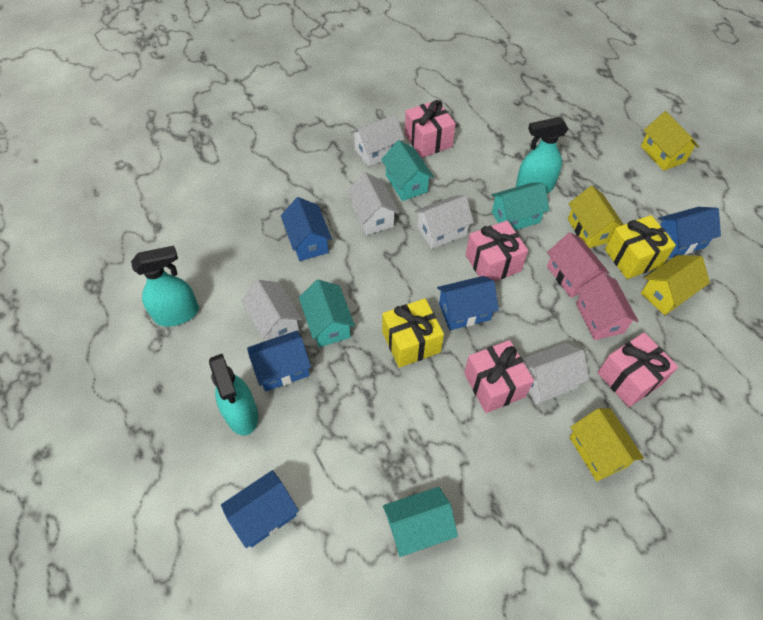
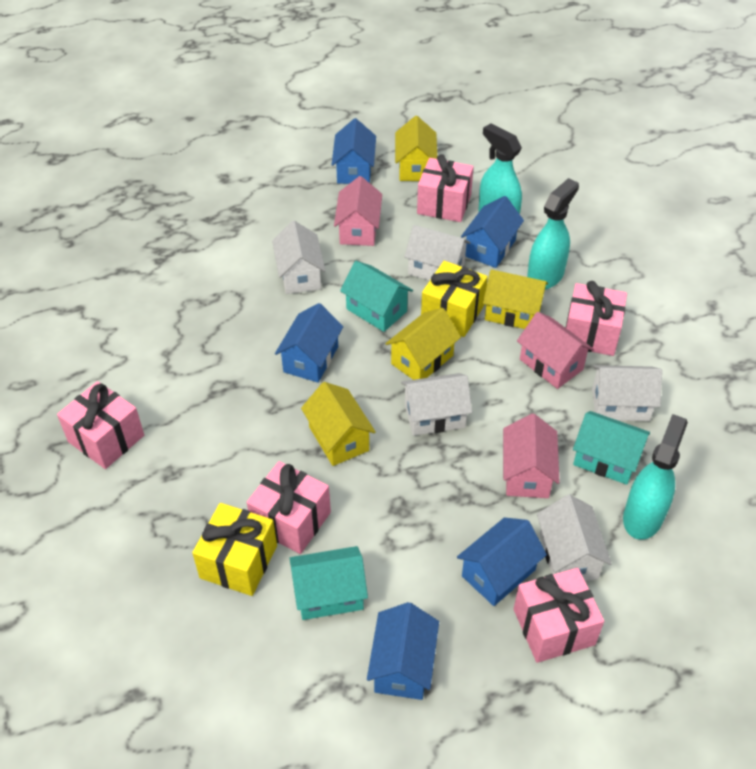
pink gift: [405,100,456,158] [464,340,534,413] [466,220,528,282] [597,332,678,407] = 4 -> [57,381,144,469] [247,461,331,554] [417,154,474,222] [514,568,604,663] [566,281,627,356] = 5
pink house: [547,232,609,298] [576,273,639,340] = 2 -> [334,176,382,246] [503,414,560,498] [517,312,594,389] = 3
turquoise house: [299,279,355,347] [381,140,434,201] [383,487,458,557] [491,183,549,230] = 4 -> [289,546,368,620] [340,261,413,332] [573,411,650,485] = 3

